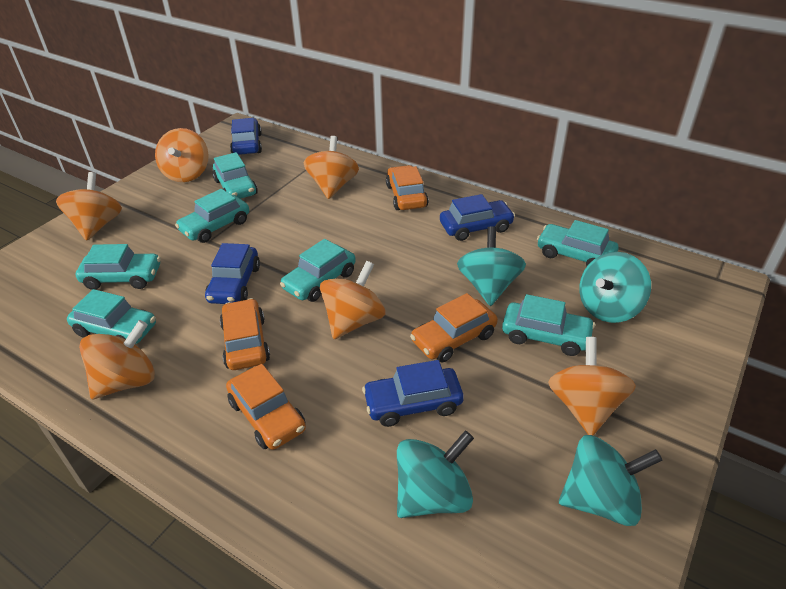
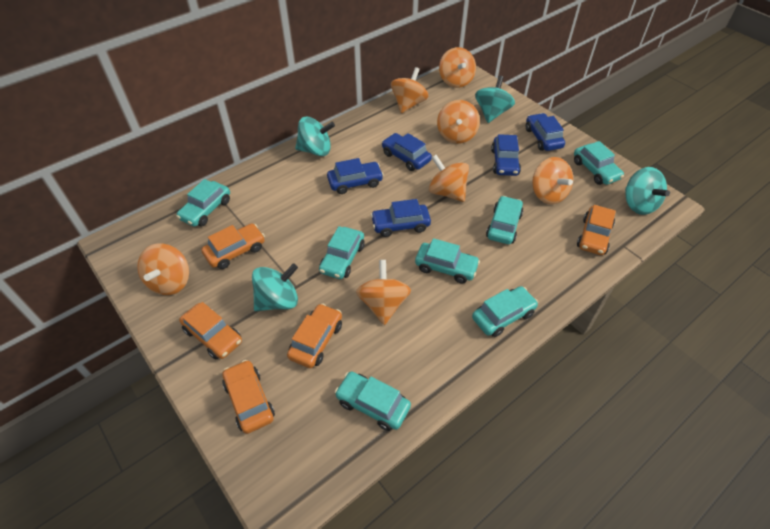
blue car: [205,243,260,304] [230,118,262,155] [362,360,464,427] [440,194,515,241] = 4 -> [327,158,384,194] [371,199,431,237] [382,133,432,171] [491,134,521,176] [526,113,565,151] = 5
orange car: [220,298,270,370] [226,364,306,450] [386,165,428,210] [410,293,498,362] = 4 -> [179,302,242,359] [201,223,265,269] [222,360,275,434] [287,303,342,368] [577,205,616,255] = 5
orange spinning top: [56,172,122,241] [79,320,155,399] [155,128,209,182] [304,136,359,199] [320,261,386,339] [548,337,636,435] = 6 -> [137,243,189,295] [356,260,411,325] [391,67,429,113] [429,155,469,202] [437,100,480,144] [439,47,476,88] [532,157,573,204] = 7

